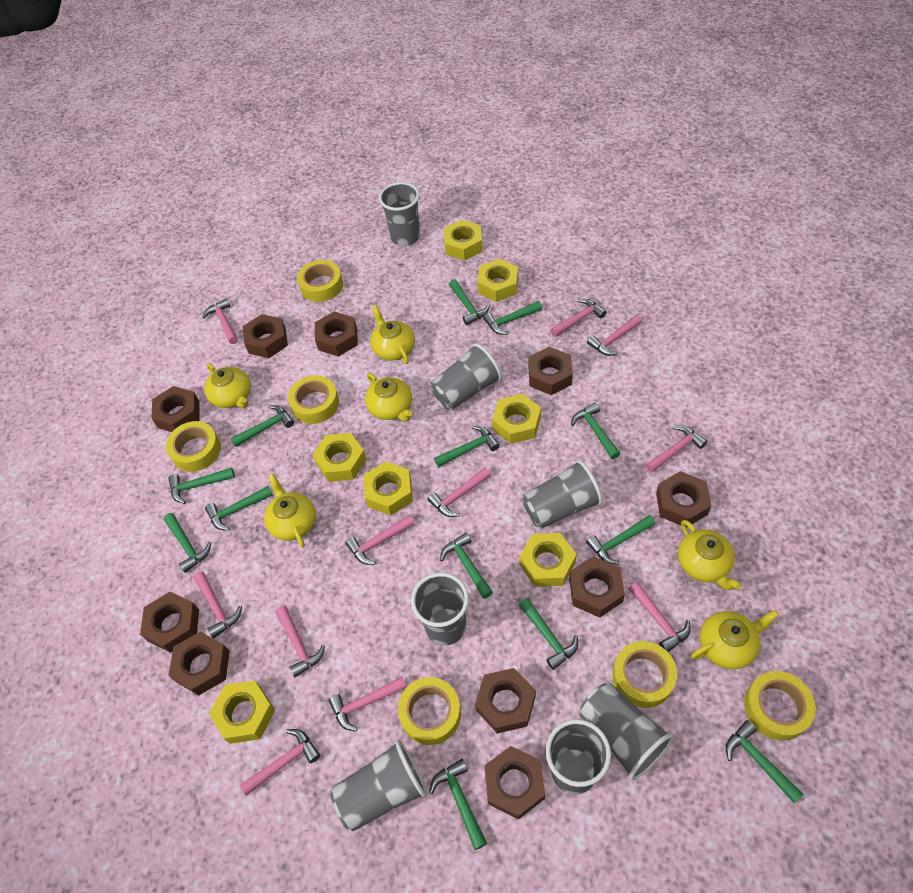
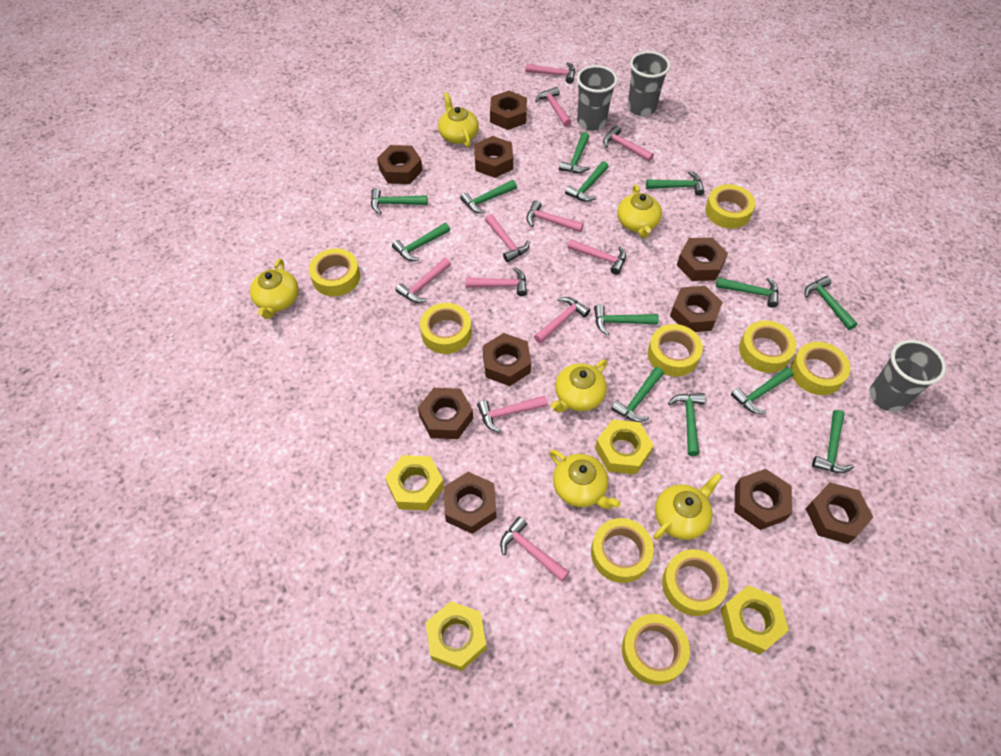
grey cup: [330,740,427,831] [379,182,420,246] [411,572,469,646] [430,343,502,410] [522,460,603,529] [546,719,611,794] [580,683,674,780] = 7 -> [577,65,618,131] [628,51,670,116] [870,340,946,412] = 3
yellow nut: [209,680,275,744] [313,433,366,482] [364,461,413,516] [444,220,483,261] [477,259,518,302] [492,394,541,444] [519,533,577,587] = 7 -> [385,455,444,511] [426,601,487,671] [595,420,654,474] [720,585,789,655] = 4
yellow tape: [166,421,221,472] [288,375,339,424] [297,260,343,302] [398,677,461,745] [612,641,677,708] [744,671,816,741] = 6 -> [309,248,360,296] [420,303,471,354] [591,518,654,583] [622,614,690,685] [648,324,703,377] [662,549,729,616] [705,184,755,229] [739,320,796,373] [791,342,850,395] = 9

